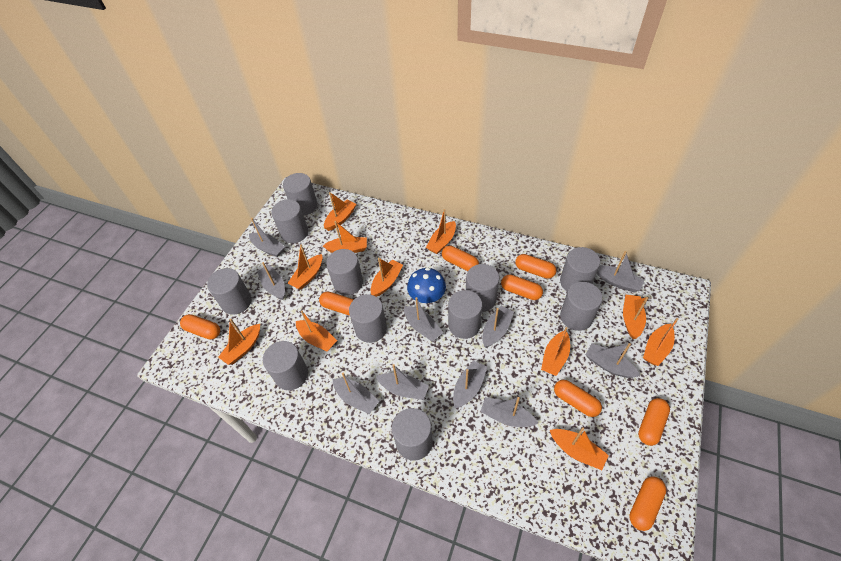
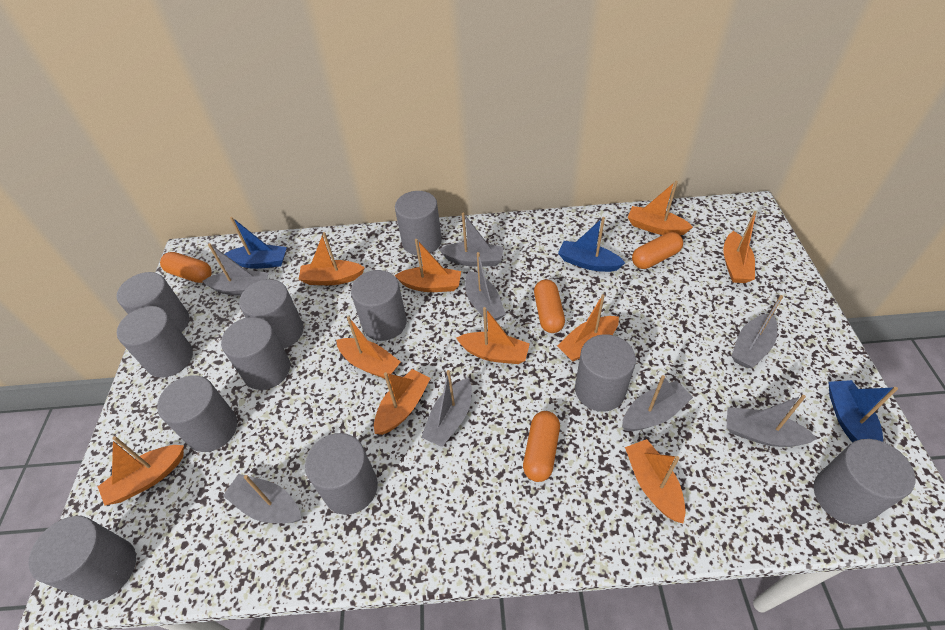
blue boat: none = 0 -> [225,217,287,269] [558,217,625,272] [828,380,898,443] = 3
blue mushroom: [407,268,446,303] = 1 -> none = 0
grey boat: [249,218,285,257] [257,262,285,300] [332,373,379,414] [376,364,429,400] [404,297,444,342] [453,360,487,408] [480,397,538,427] [482,306,514,348] [585,343,640,378] [597,251,644,292] = 10 -> [203,243,269,295] [223,474,301,523] [421,370,472,447] [439,213,504,267] [465,252,506,323] [622,375,693,431] [727,395,817,447] [732,295,783,368] = 8
orange boat: [218,319,260,365] [288,245,322,290] [296,311,337,351] [323,221,367,253] [324,192,356,231] [371,258,403,297] [426,209,456,254] [541,327,570,376] [550,427,609,470] [623,295,648,339] [643,318,678,366] = 11 -> [98,436,184,506] [298,232,365,285] [336,316,401,379] [374,369,430,435] [394,239,461,292] [456,307,530,364] [557,294,619,361] [625,439,686,523] [628,181,693,235] [723,211,757,283] = 10
orange capsule: [180,314,220,339] [319,291,354,316] [442,246,479,271] [501,274,543,300] [515,254,557,279] [554,380,602,417] [629,476,667,531] [638,398,670,446] = 8 -> [160,252,212,283] [523,411,560,482] [534,280,565,333] [632,232,683,269] = 4

